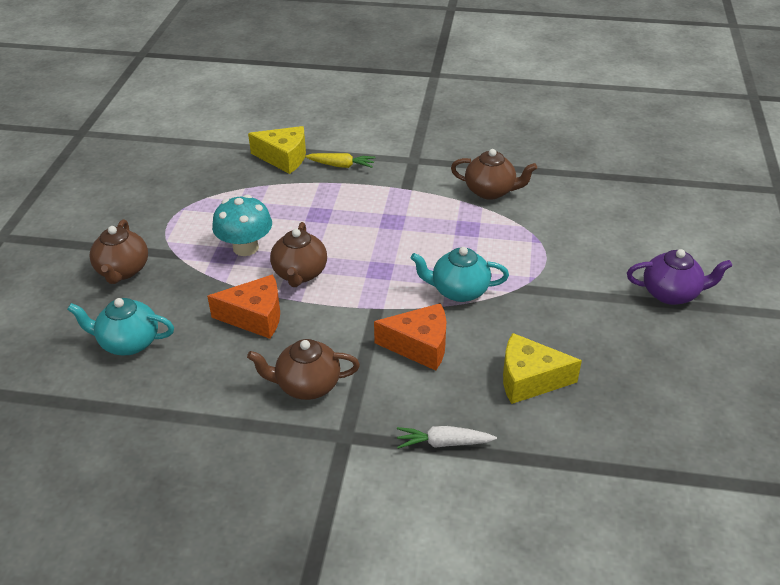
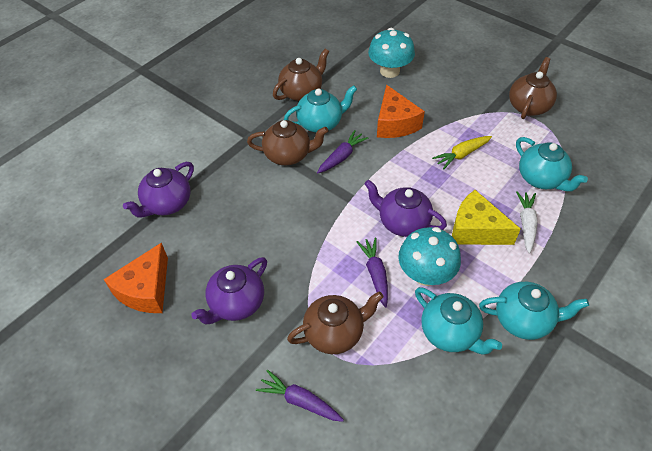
purple carrot: none = 0 -> [256,370,344,422] [317,130,369,173] [356,237,388,307] = 3
purple teapot: [627,249,732,305] = 1 -> [123,162,194,218] [191,257,267,324] [364,180,447,237] = 3
turquoise mushroom: [212,195,272,256] = 1 -> [368,28,415,78] [398,227,461,286] = 2
turquoise teapot: [67,298,174,355] [410,247,509,302] = 2 -> [284,85,357,132] [415,287,502,355] [479,282,589,340] [516,137,588,192] = 4
yellow cheese: [248,126,306,174] [503,333,582,404] = 2 -> [452,190,521,245] = 1

